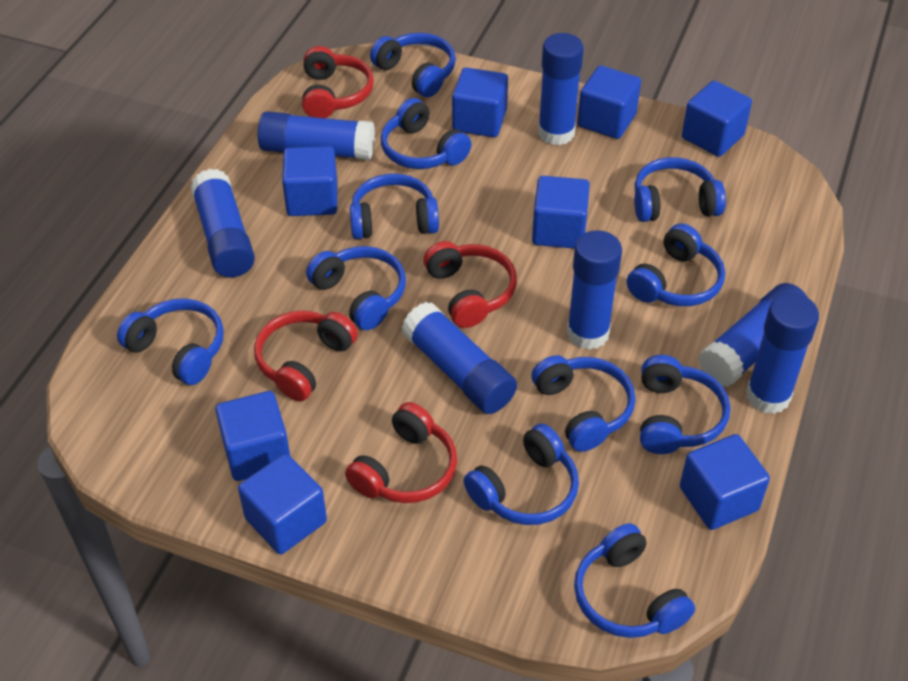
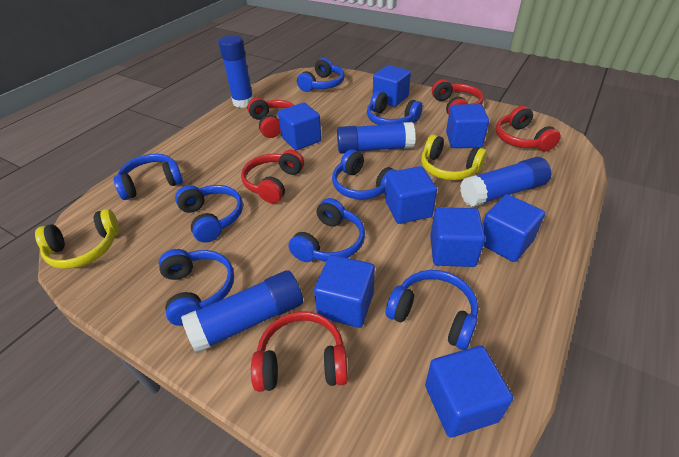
blue glue stick: [190,169,255,277] [258,111,375,160] [401,302,517,414] [538,33,584,146] [567,230,622,350] [698,283,808,387] [746,293,819,414] = 7 -> [181,270,303,354] [218,35,254,108] [337,122,415,154] [460,157,551,207] = 4
blue headphones: [117,298,224,385] [306,246,406,330] [350,174,439,239] [370,33,456,97] [381,98,472,169] [464,423,579,525] [531,355,635,452] [574,523,695,638] [627,223,725,306] [634,157,726,222] [640,355,730,454] = 11 -> [114,154,183,200] [159,249,234,326] [175,185,243,243] [289,198,365,262] [297,58,345,92] [332,149,397,200] [367,91,423,125] [386,270,478,350] = 8
red headphones: [254,311,358,402] [302,46,374,118] [345,402,457,503] [423,241,517,328] = 4 -> [241,150,304,203] [247,97,294,138] [251,311,348,392] [432,79,484,115] [496,106,561,151] = 5
yellow headphones: none = 0 -> [35,209,119,269] [421,134,487,180] = 2

